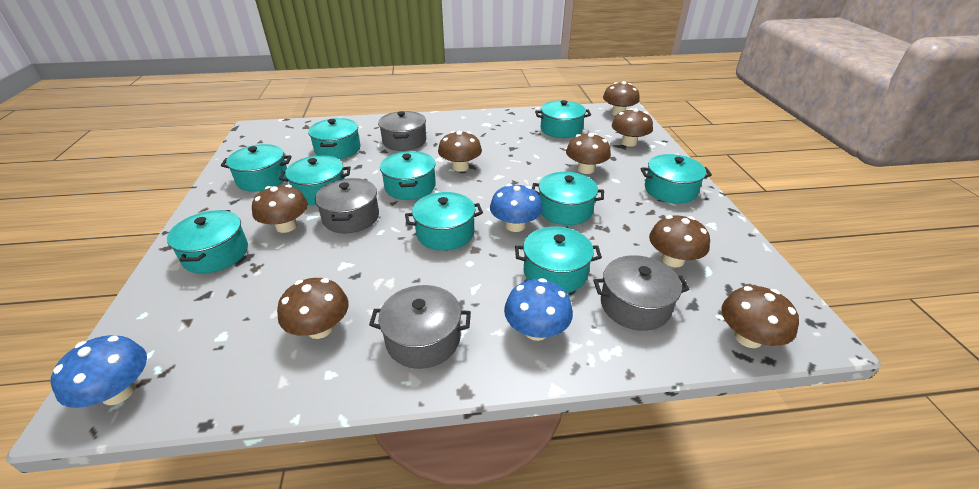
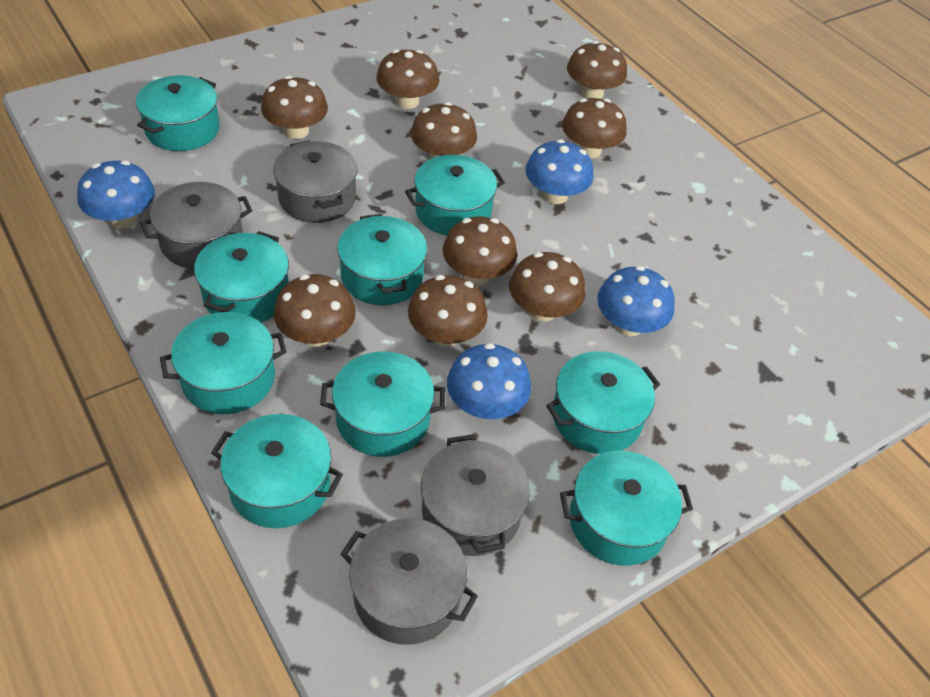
blue mushroom: [51,335,147,408] [490,184,543,232] [504,278,573,341] = 3 -> [77,161,155,229] [447,343,531,419] [525,139,593,204] [597,266,675,336] = 4
brown mushroom: [252,185,308,233] [277,278,349,339] [438,131,482,172] [566,133,611,174] [603,81,640,116] [612,108,653,147] [649,215,710,268] [721,286,799,348] = 8 -> [261,76,328,139] [274,274,356,347] [376,49,439,109] [408,275,488,347] [411,102,477,159] [443,217,517,285] [509,252,586,322] [562,98,627,158] [567,41,627,99] = 9
turquoise pot: [167,210,248,274] [221,144,292,192] [279,155,351,205] [308,118,361,159] [380,151,436,200] [405,192,483,251] [515,226,602,293] [532,172,604,225] [535,100,591,138] [640,154,712,204] = 10 -> [136,75,220,151] [160,312,287,414] [194,231,289,323] [211,414,343,528] [320,351,445,457] [337,214,427,305] [405,155,505,235] [546,351,660,454] [560,451,693,566] = 9

